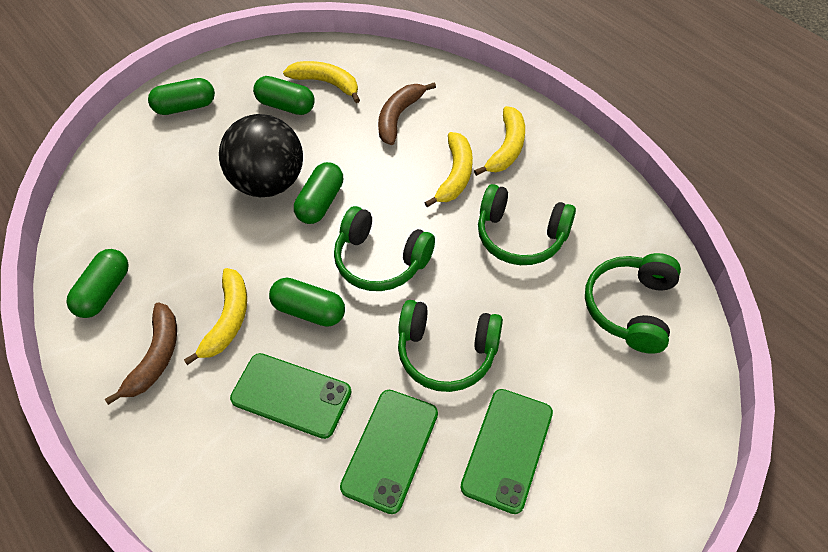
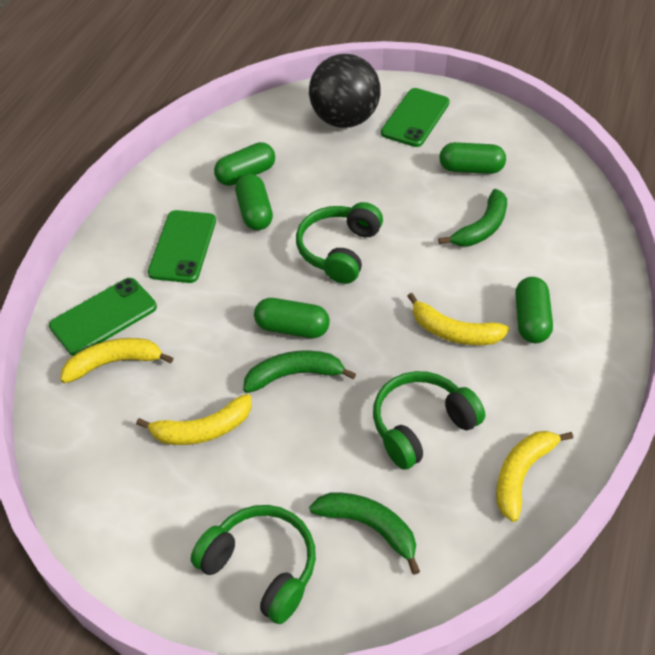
brown banana: [105,303,177,405] [378,82,436,145] = 2 -> none = 0
green banana: none = 0 -> [243,350,356,393] [309,493,420,575] [438,189,507,246] = 3
green headphones: [334,206,435,291] [398,300,503,392] [478,184,576,265] [585,253,681,354] = 4 -> [191,505,316,624] [296,202,383,284] [373,371,485,470] = 3

